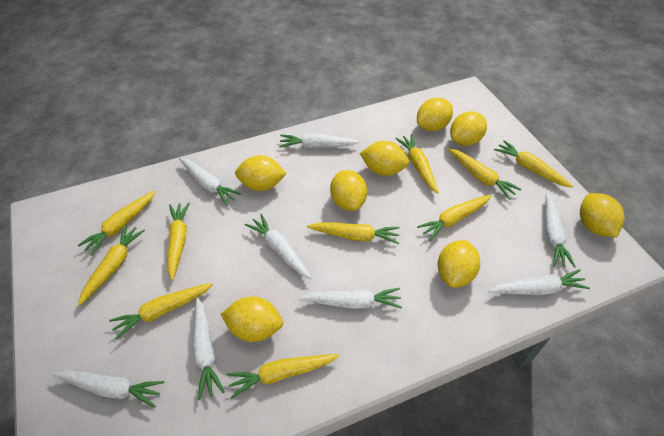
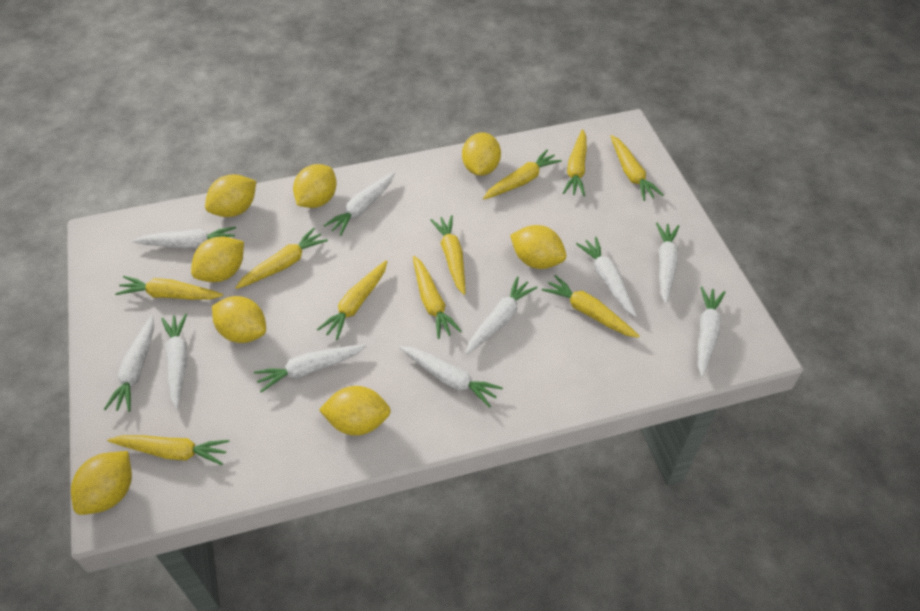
white carrot: [52,371,164,407] [179,158,242,206] [193,297,225,400] [245,214,312,279] [279,134,360,148] [299,288,402,309] [489,269,590,295] [545,193,576,268] = 8 -> [104,315,154,412] [132,227,236,249] [161,313,188,409] [254,344,367,393] [323,172,395,236] [399,346,503,408] [466,276,538,354] [576,237,637,317] [656,223,679,304] [698,287,726,377] = 10

